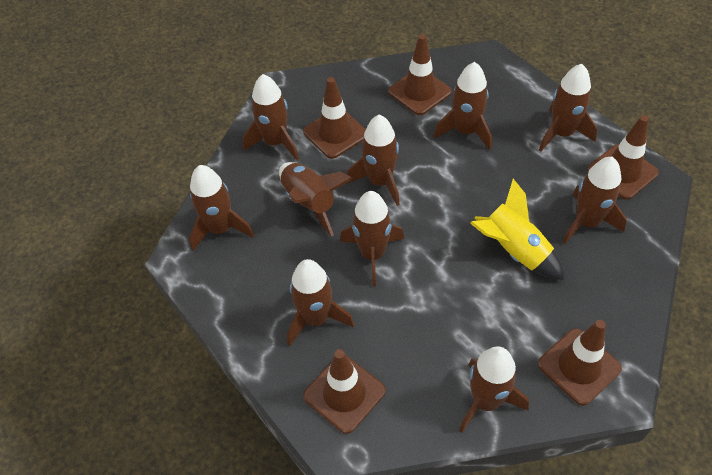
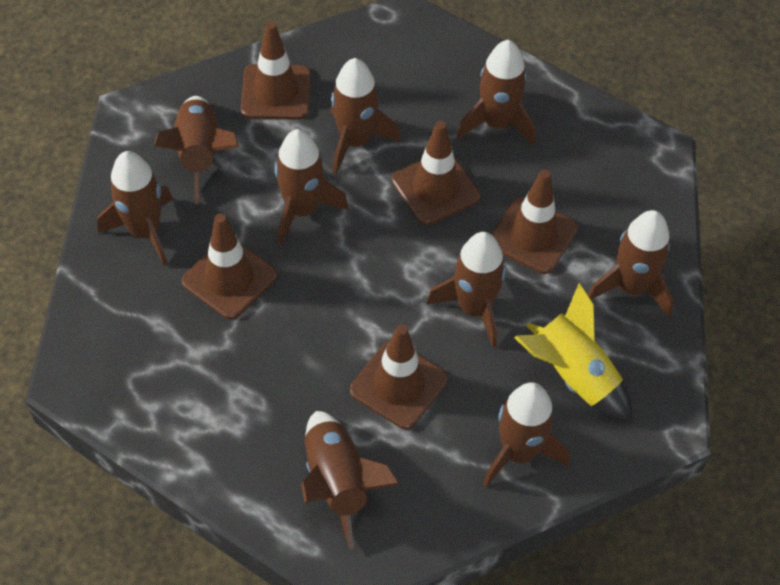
brown rocket: [189,165,254,251] [243,74,299,160] [279,162,353,236] [287,259,354,346] [340,191,404,286] [347,115,400,206] [434,62,492,150] [459,346,529,433] [539,64,597,152] [563,157,627,244] = 10 -> [97,151,173,266] [154,96,239,204] [275,129,349,245] [301,411,399,550] [330,58,400,174] [427,232,506,348] [457,40,535,146] [483,382,570,487] [588,210,673,317] = 9

